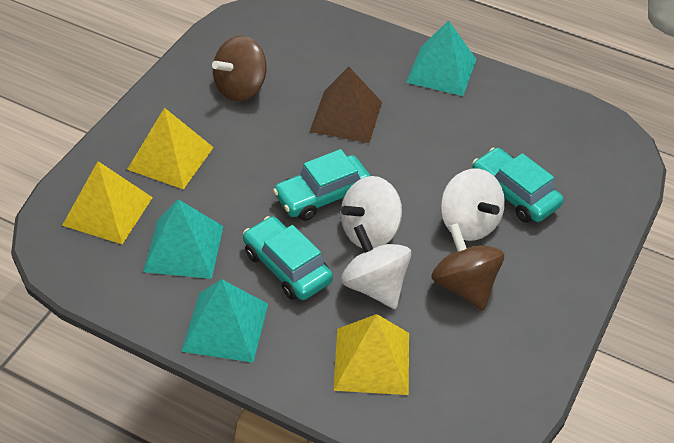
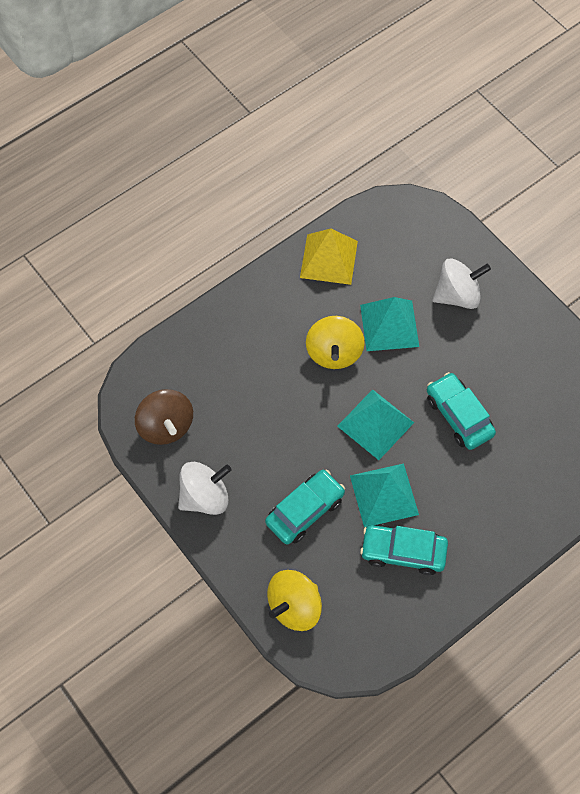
brown pyramid: [309,66,382,143] = 1 -> none = 0
brown spinning top: [212,36,266,101] [431,223,504,311] = 2 -> [135,389,193,445] = 1
white spinning top: [341,176,402,248] [341,224,411,309] [441,169,505,241] = 3 -> [178,462,231,515] [432,258,491,309] = 2
yellow pyramid: [62,161,153,244] [127,108,214,189] [333,314,409,395] = 3 -> [300,228,358,285] = 1
yellow spinning top: none = 0 -> [267,570,322,631] [306,316,365,369] = 2

